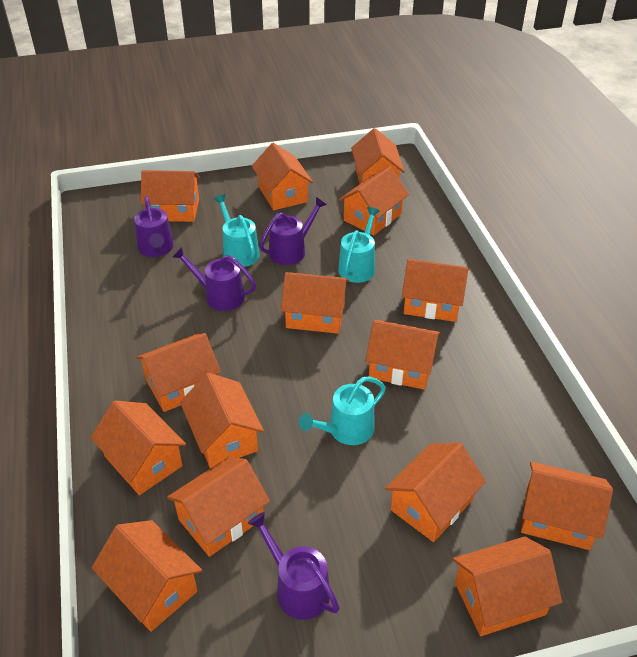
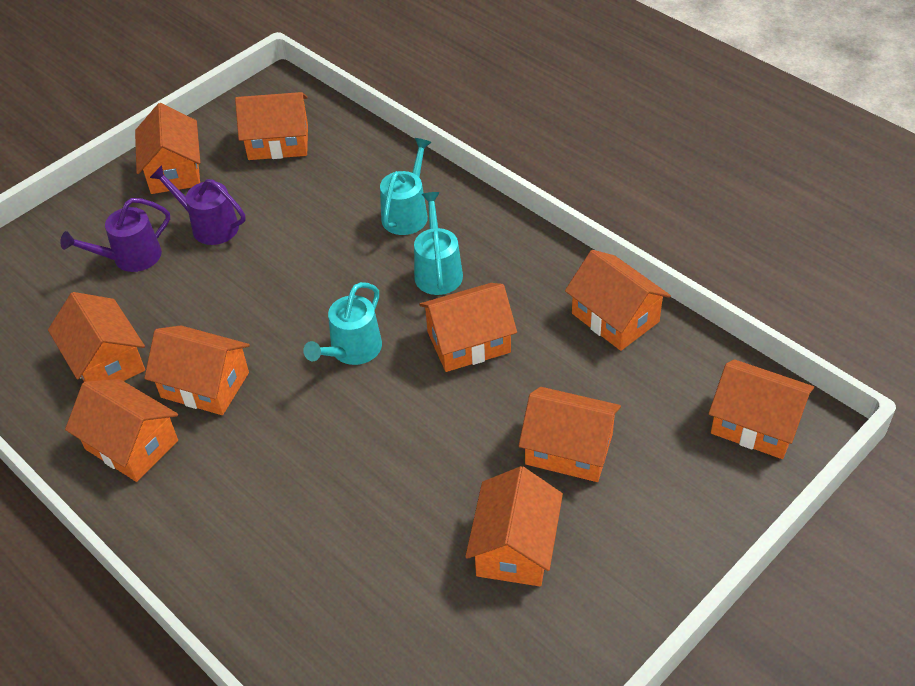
orange house: [91,401,186,495] [92,520,202,632] [136,333,221,412] [141,170,200,222] [167,457,270,557] [180,373,264,468] [252,143,313,210] [281,272,349,334] [339,167,409,236] [351,128,405,184] [365,320,440,390] [385,443,486,542] [402,259,469,322] [452,536,562,636] [521,462,613,550] = 15 -> [48,292,145,382] [65,379,178,482] [135,103,200,194] [144,325,250,415] [235,92,308,160] [419,283,517,372] [465,466,563,586] [518,387,621,482] [565,250,671,351] [708,359,814,459] = 10
purple watering can: [134,196,174,257] [172,247,256,311] [248,512,340,620] [260,197,327,265] = 4 -> [60,198,170,272] [150,165,245,245] = 2

